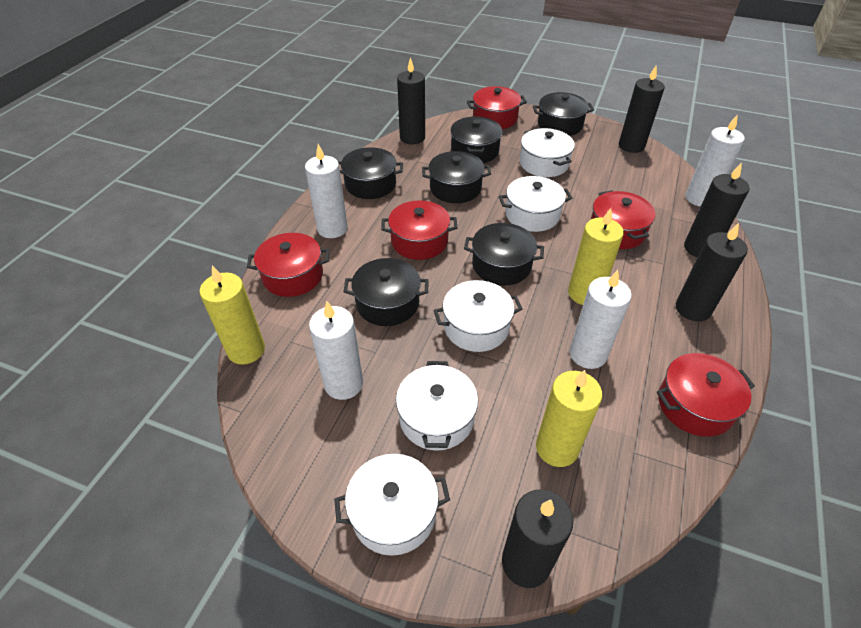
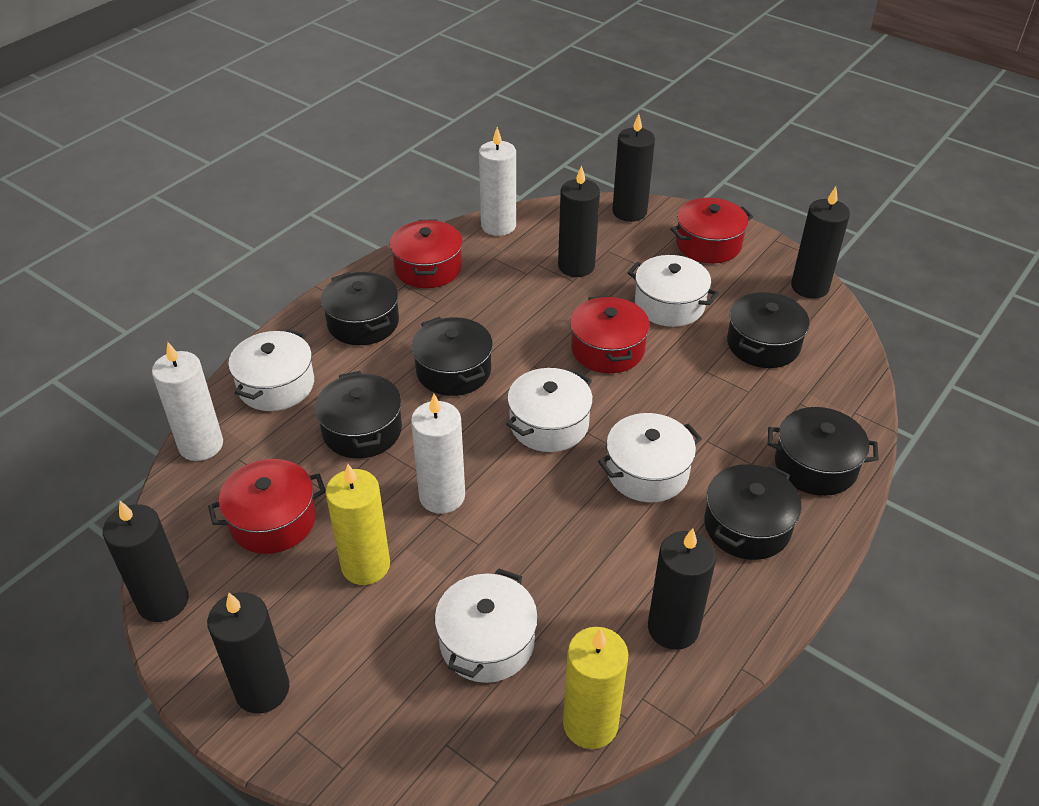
black candle: [397,57,425,145] [502,489,573,588] [619,65,665,153] [676,223,748,322] [684,163,750,258] = 5 -> [103,501,189,622] [207,592,289,714] [558,165,600,277] [612,114,655,222] [648,528,716,650] [791,186,850,299] = 6
red pot: [247,233,329,297] [381,200,458,260] [467,86,527,129] [591,190,655,249] [657,353,755,437] = 5 -> [208,459,326,554] [390,219,463,288] [570,295,650,373] [670,198,753,263] = 4
white candle: [305,144,348,238] [309,301,363,400] [570,270,632,369] [685,114,745,207] = 4 -> [152,342,223,461] [411,394,465,514] [479,127,516,236] = 3
yellow candle: [199,266,265,365] [536,370,602,467] [568,208,624,305] = 3 -> [326,464,390,585] [563,627,628,749] = 2

